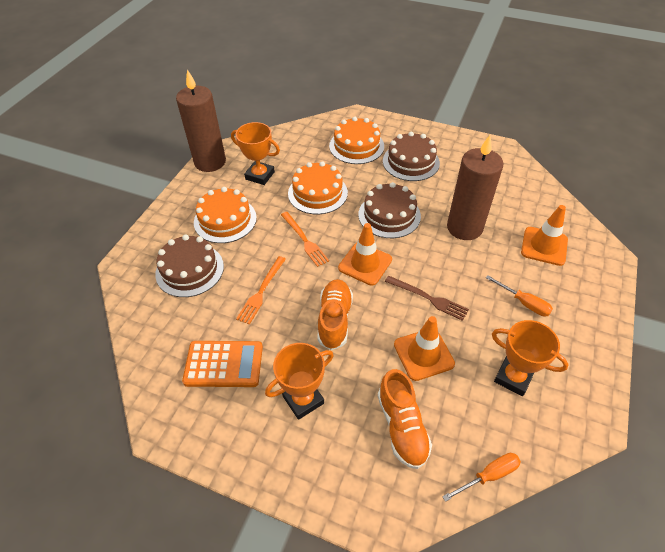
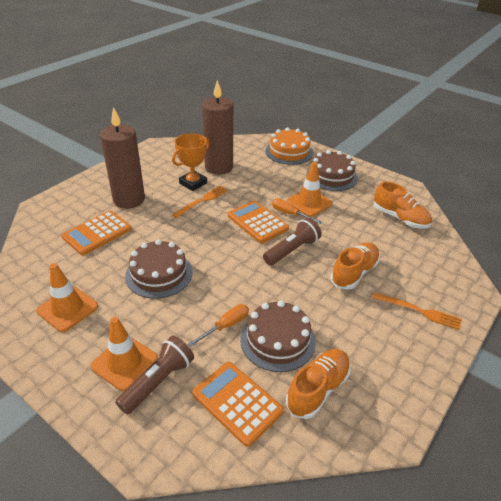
brown flashlight: none = 0 -> [115,336,194,415] [263,218,322,265] = 2
brown fork: [385,276,469,321] = 1 -> none = 0
orange cake: [194,187,257,243] [288,161,348,214] [329,117,384,164] = 3 -> [265,127,313,165] = 1
orange calculator: [182,341,263,387] = 1 -> [62,211,132,255] [192,362,284,447] [228,201,289,243] = 3
orange shoe: [317,279,353,350] [378,369,432,469] = 2 -> [286,349,351,419] [331,242,380,290] [374,181,432,229] = 3
orange trophy: [231,122,280,185] [265,343,333,420] [492,320,569,396] = 3 -> [172,133,210,191] = 1

